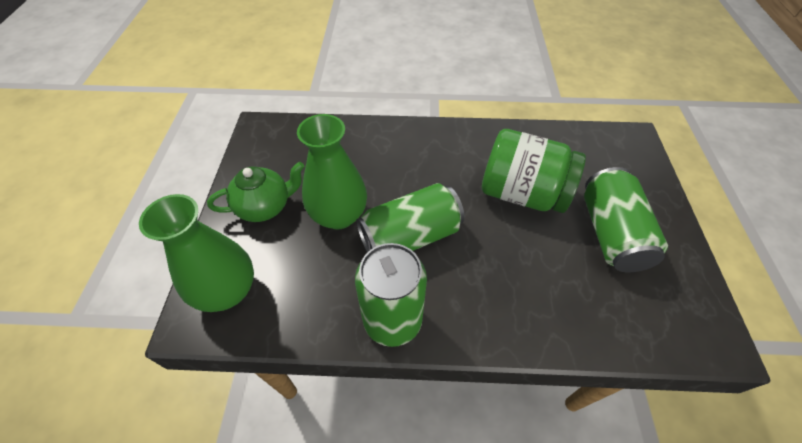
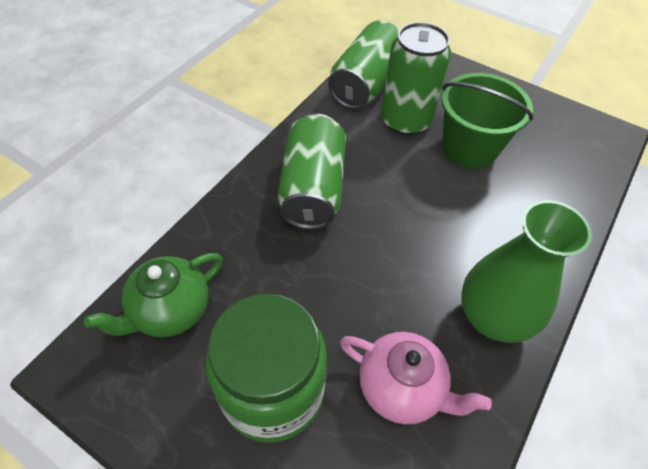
green bucket: none = 0 -> [441,73,533,169] = 1
green vase: [139,194,254,312] [297,114,367,229] = 2 -> [461,200,592,343] = 1
pink teapot: none = 0 -> [340,332,492,424] = 1

